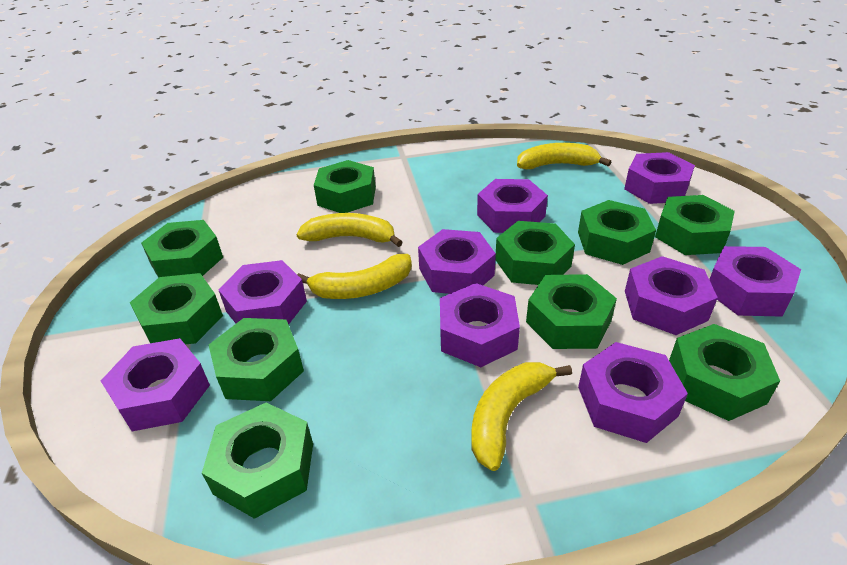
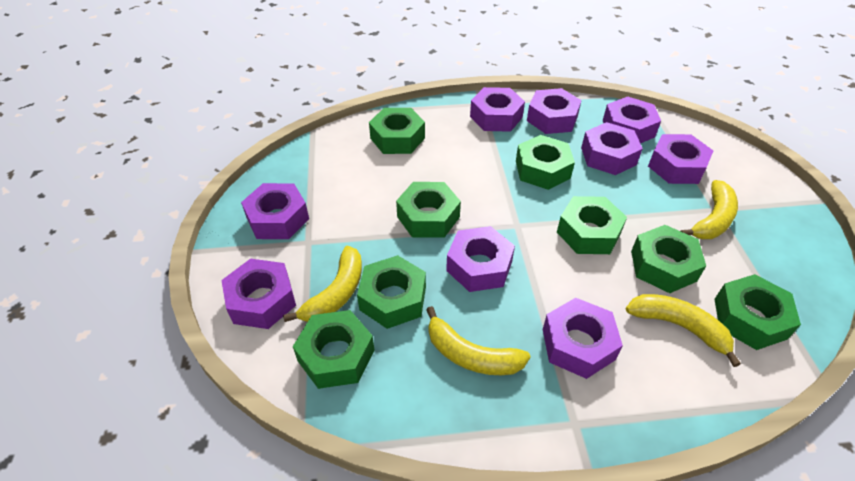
green nut: [130,273,223,344] [141,220,223,278] [202,402,313,519] [209,318,304,401] [314,160,376,213] [495,221,575,285] [526,274,617,349] [578,200,656,265] [655,195,735,255] [669,324,780,421] = 10 -> [293,310,374,389] [357,255,426,329] [369,108,425,154] [396,182,461,238] [516,135,575,190] [557,196,627,254] [631,225,706,293] [714,274,801,350] = 8

